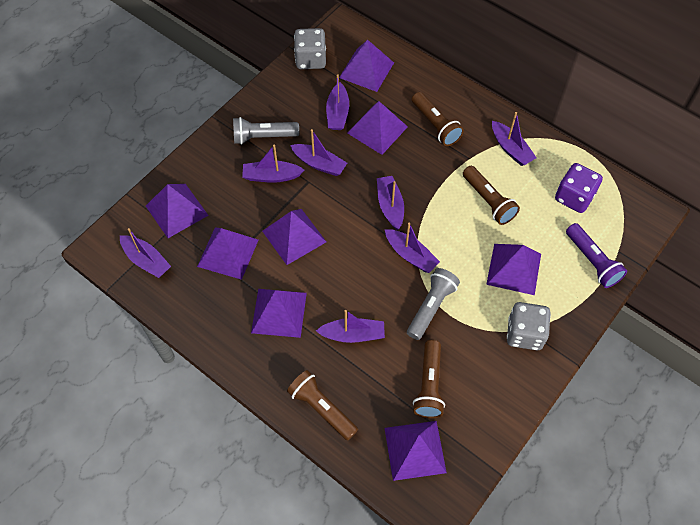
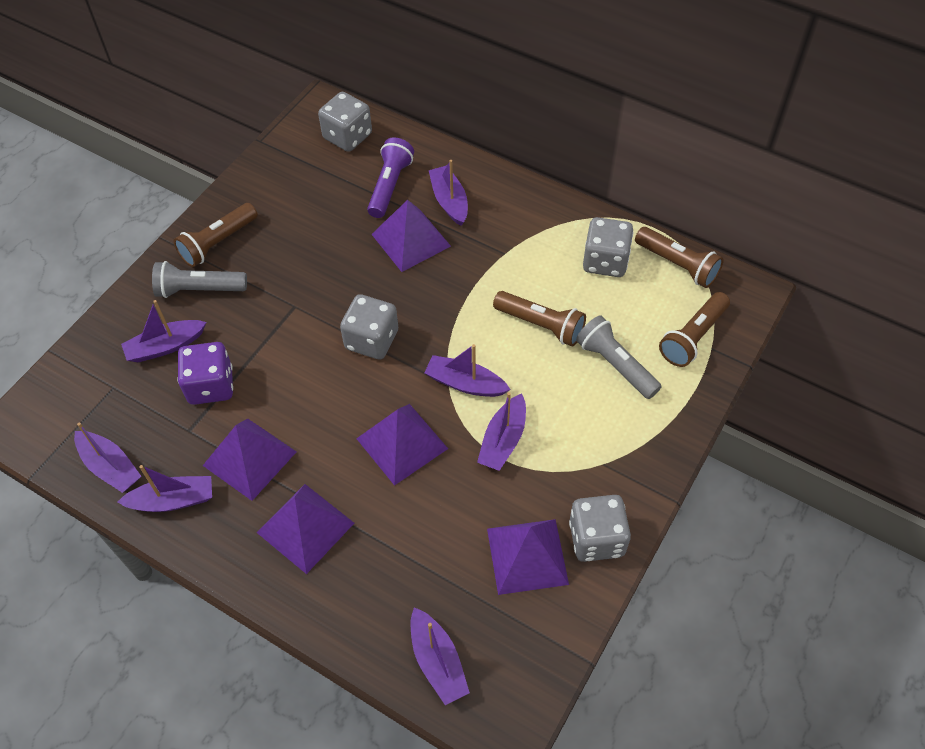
grey dice: [294,28,326,69] [507,302,551,350] = 2 -> [318,92,372,152] [340,294,398,360] [569,495,631,562] [583,217,633,277] = 4
purple boat: [120,228,171,278] [242,145,304,183] [290,129,347,176] [316,310,385,343] [326,74,349,130] [377,176,404,230] [385,223,440,273] [492,112,537,166] = 8 -> [74,423,141,493] [118,465,212,512] [121,300,206,362] [410,607,470,705] [424,344,511,397] [429,160,468,226] [477,392,526,471] = 7
purple pyramid: [146,184,209,238] [197,227,258,280] [251,289,307,338] [262,209,326,265] [339,40,394,92] [348,101,408,155] [384,421,447,481] [486,244,541,295] = 8 -> [203,418,296,501] [257,484,354,574] [356,404,448,486] [371,200,451,272] [487,519,569,595] = 5

